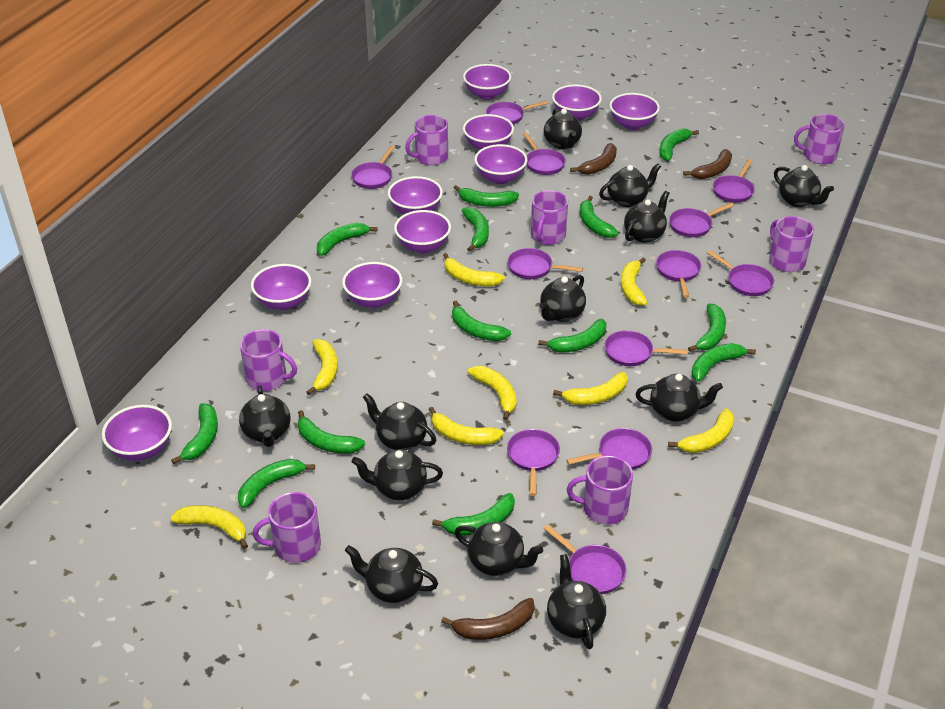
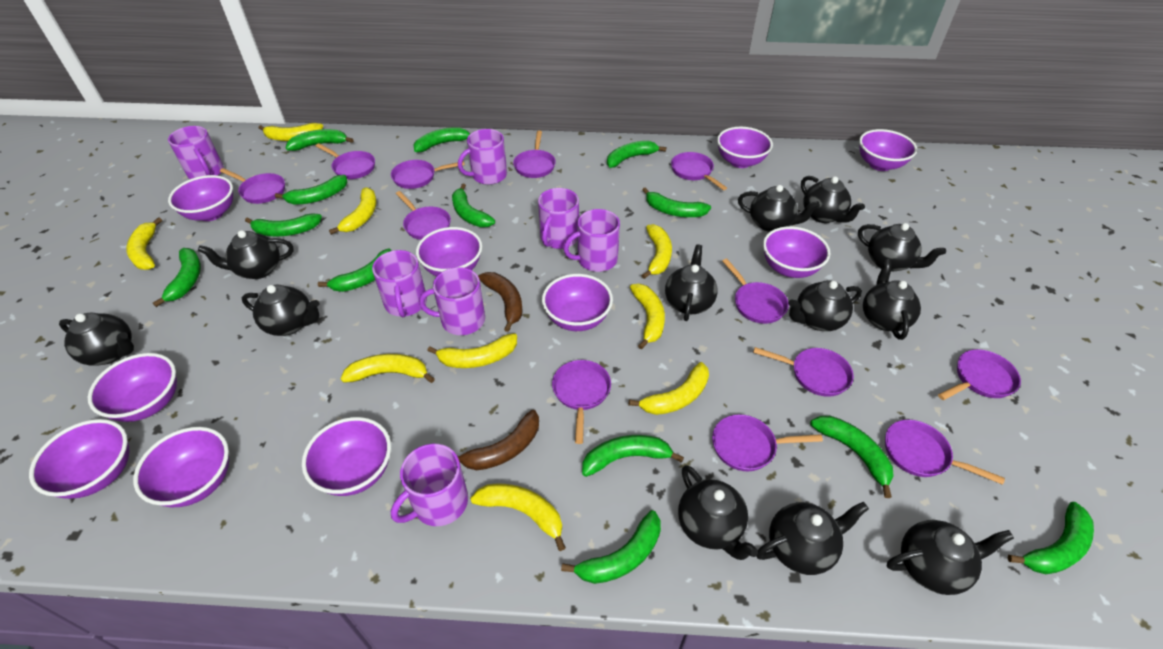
brown banana: [441,598,535,640] [570,143,617,175] [683,149,732,179] = 3 -> [458,410,539,470] [478,272,522,332] = 2
yellow banana: [170,505,248,549] [306,339,338,395] [428,407,504,445] [443,253,505,286] [468,366,517,420] [553,372,628,405] [621,257,647,306] [668,409,735,453] = 8 -> [126,217,162,270] [259,123,323,141] [329,187,376,235] [340,354,435,383] [427,333,517,368] [470,483,566,551] [628,362,709,415] [630,284,665,349] [641,224,672,279] = 9

